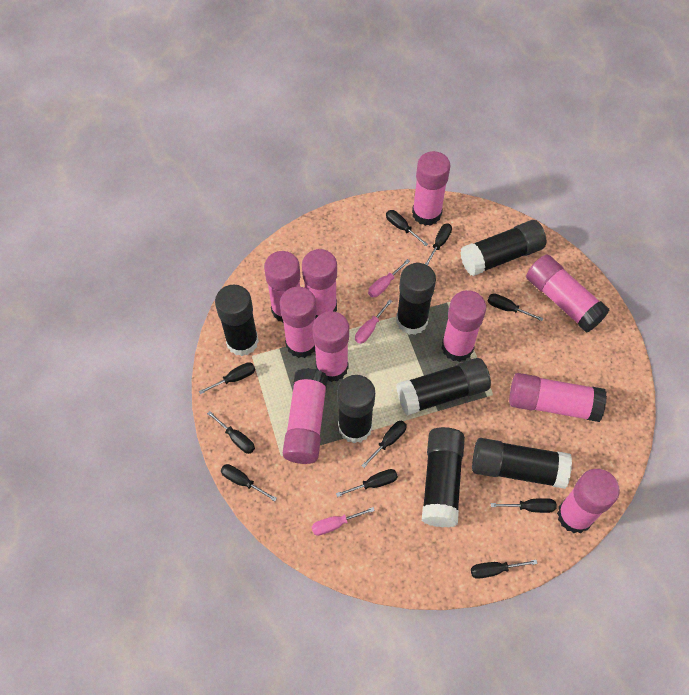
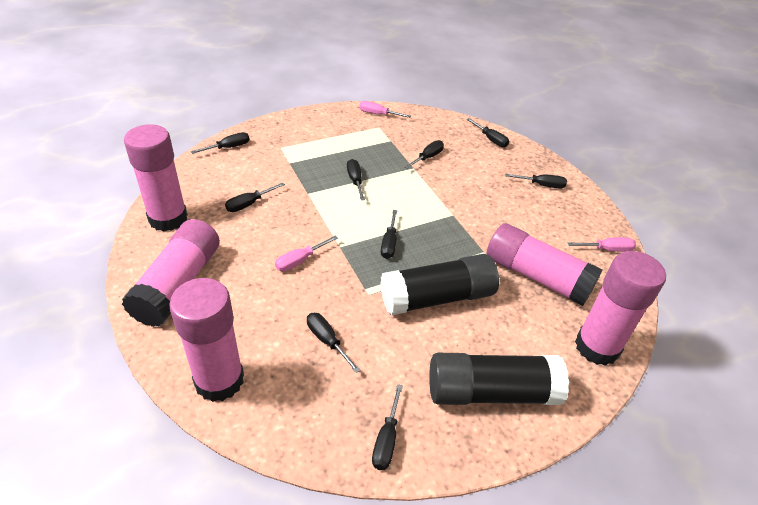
black glue stick: [215,285,259,356] [337,375,375,443] [396,263,436,335] [396,358,491,415] [422,427,465,527] [460,220,546,276] [472,438,572,489] = 7 -> [380,254,499,315] [429,353,569,405] = 2
black screwdriver: [199,362,255,394] [207,411,255,454] [221,464,277,502] [336,469,398,497] [361,421,407,468] [386,210,428,246] [425,224,452,265] [471,560,537,579] [488,293,543,321] [491,498,556,513] = 10 -> [191,132,249,154] [225,183,285,212] [307,313,360,373] [347,159,365,200] [372,384,403,470] [381,210,397,259] [404,140,444,169] [466,118,509,147] [505,174,567,189] = 9
pink glue stick: [264,251,300,323] [280,287,316,358] [283,368,328,464] [302,249,337,318] [313,311,349,382] [412,151,450,226] [442,290,486,362] [509,373,607,422] [526,255,609,333] [557,469,620,533] = 10 -> [122,219,220,327] [124,124,188,232] [169,278,244,402] [486,223,602,306] [575,251,666,366] = 5

